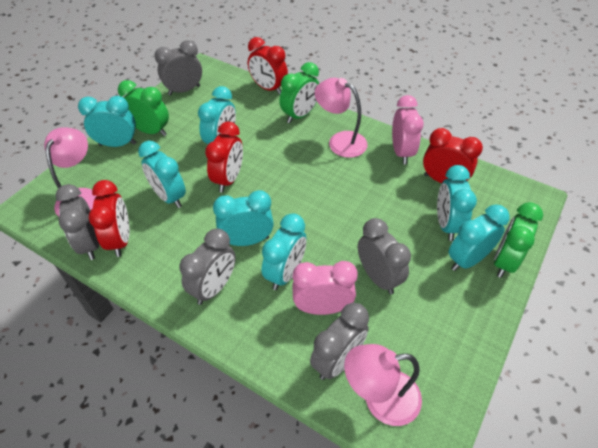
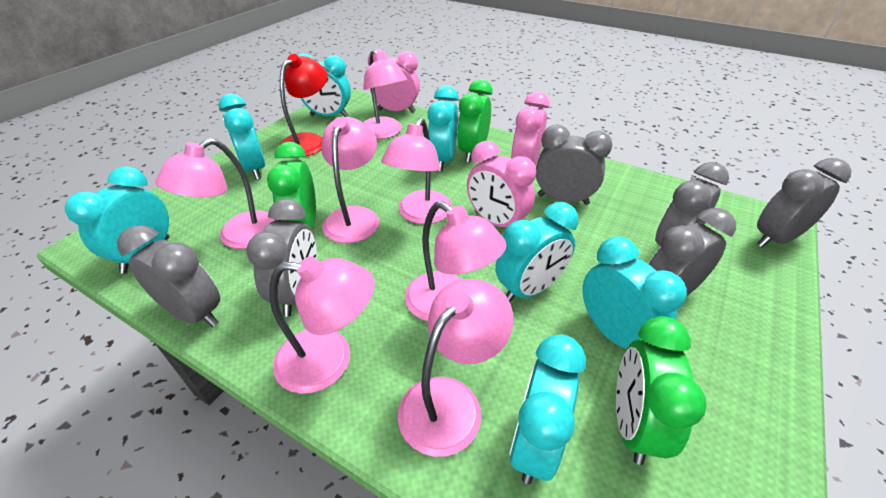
grey clock: [55,184,99,260] [154,40,202,95] [180,229,236,305] [310,303,369,380] [358,218,411,294] = 5 -> [117,225,220,327] [247,199,317,317] [536,125,612,205] [649,208,736,297] [655,162,729,246] [757,158,852,248] = 6
pink clock: [292,261,358,315] [392,95,424,165] = 2 -> [368,50,420,113] [467,141,536,227] [511,92,550,166] = 3
pink lamp: [44,127,96,216] [315,78,368,158] [344,344,422,426] = 3 -> [155,138,277,249] [270,256,375,394] [321,117,379,243] [363,50,407,139] [381,118,452,224] [398,279,514,457] [405,201,507,321] = 7
red clock: [89,180,129,257] [205,122,243,192] [248,37,288,95] [423,128,483,183] = 4 -> none = 0
red lamp: none = 0 -> [280,54,328,156] = 1

